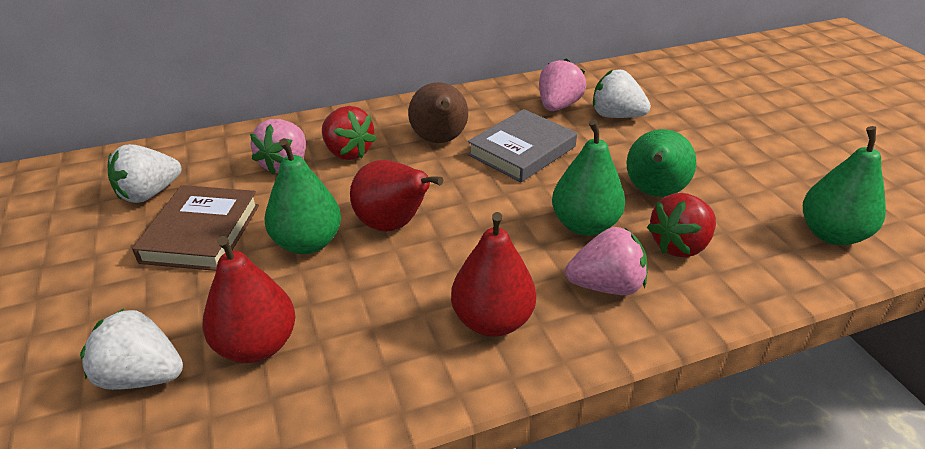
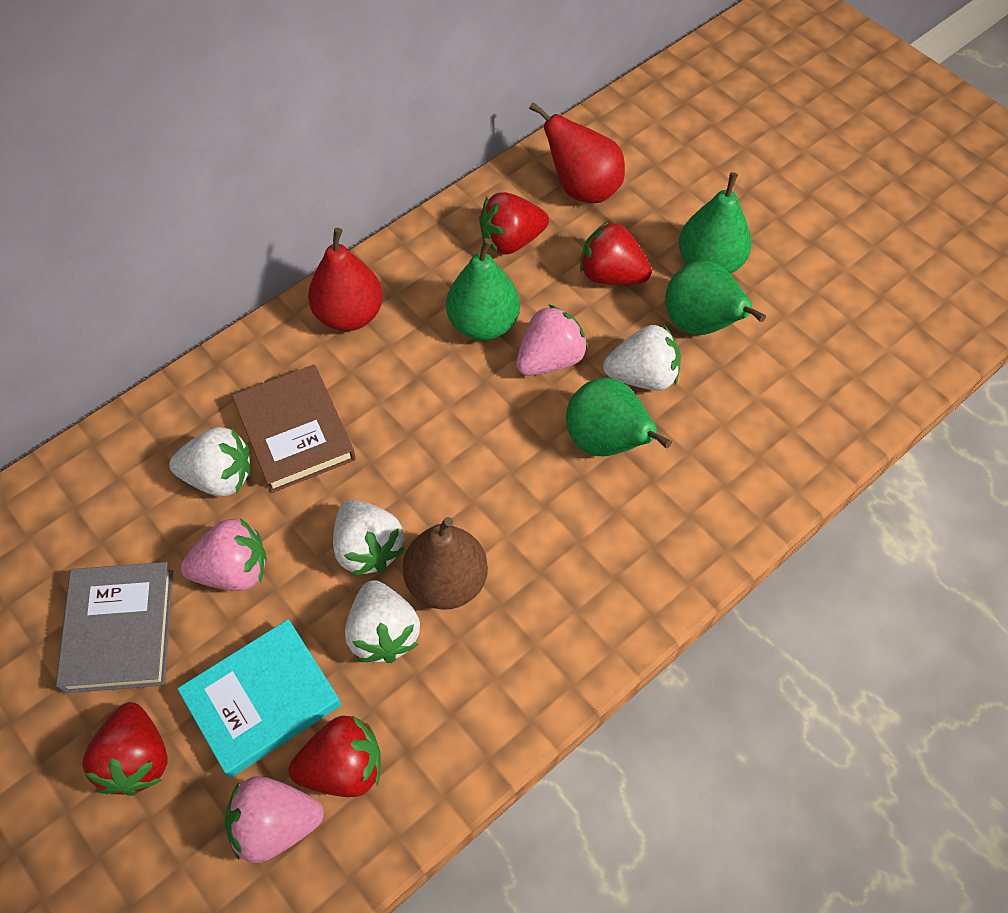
red pear: [203,236,295,363] [350,160,443,232] [451,212,536,337] = 3 -> [308,228,383,331] [529,102,625,203] = 2
red strawberry: [322,106,376,160] [647,193,716,258] = 2 -> [82,702,168,796] [288,715,381,797] [479,192,549,255] [580,221,652,285] = 4
turquoise book: none = 0 -> [177,619,342,778] = 1
white strawberry: [80,308,183,390] [108,144,181,203] [593,69,651,118] = 3 -> [169,427,251,496] [333,500,405,576] [345,580,420,663] [603,324,681,391] = 4

